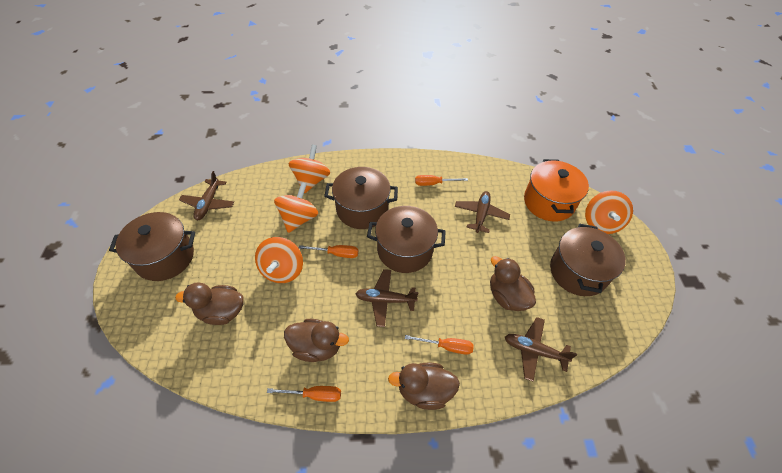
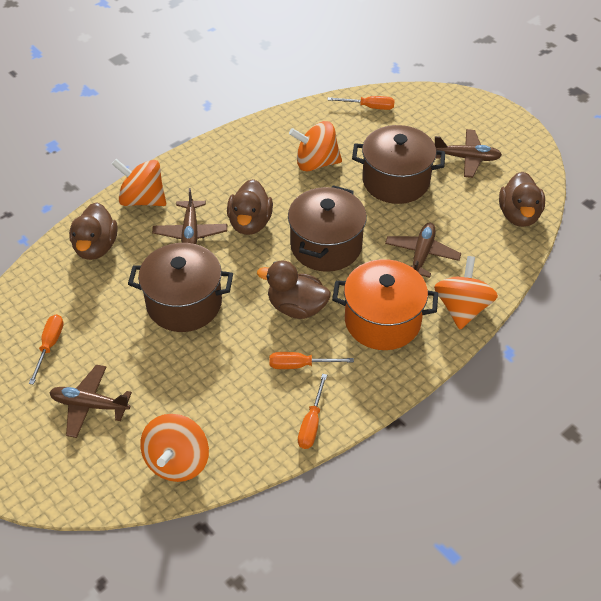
brown pot: [109,212,195,281] [324,167,398,229] [367,206,446,273] [550,224,626,296] = 4 -> [128,243,233,332] [288,185,367,272] [352,125,445,204] = 3

